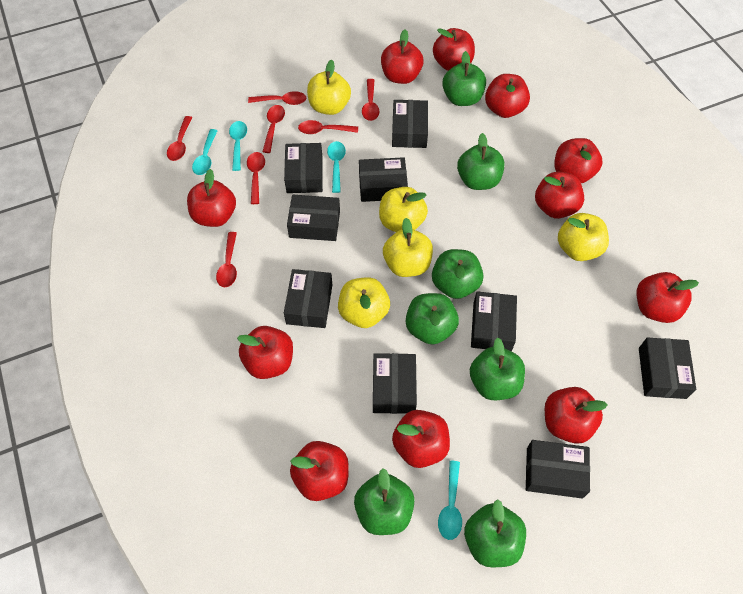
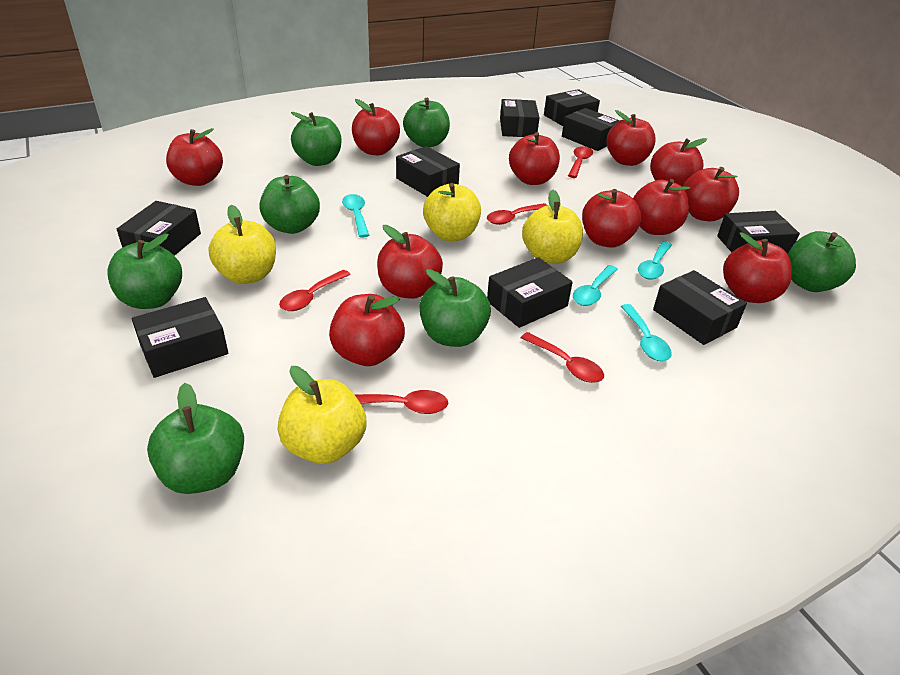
red spoon: [167,116,192,161] [216,232,237,287] [247,152,265,204] [248,91,306,105] [262,105,285,153] [298,120,358,134] [362,79,379,121] = 7 -> [279,270,351,311] [355,390,448,414] [487,203,547,225] [521,332,604,383] [568,146,593,178] = 5
yellow apple: [307,59,351,115] [338,277,390,328] [379,187,428,232] [383,218,433,277] [558,213,609,261] = 5 -> [209,205,276,284] [278,366,366,464] [423,183,481,241] [522,190,583,264] = 4

